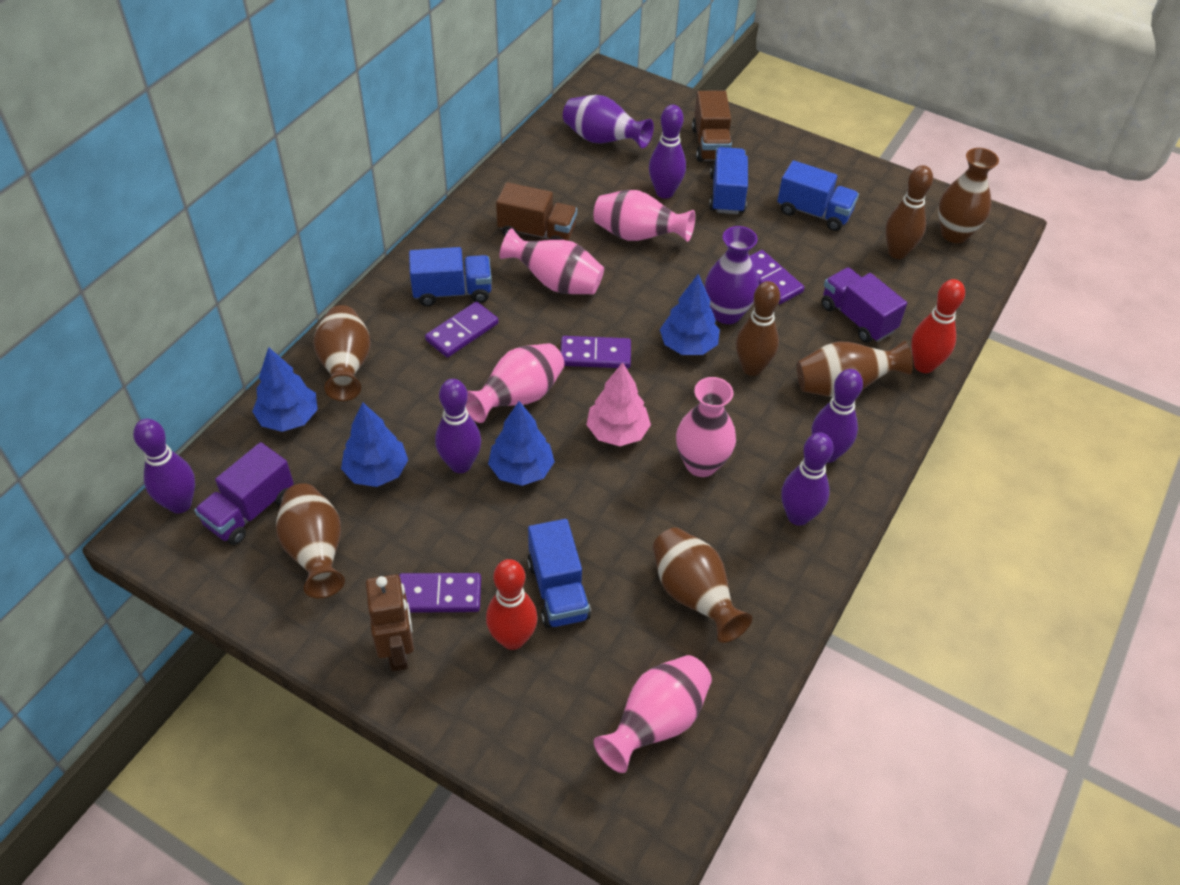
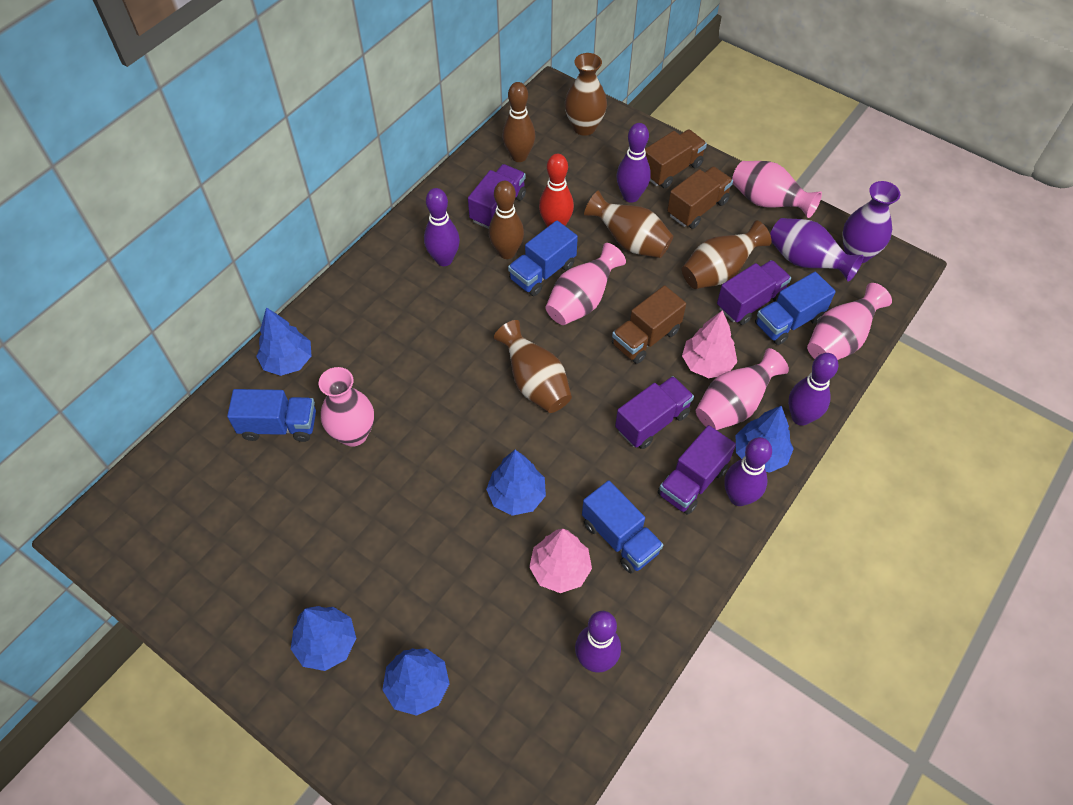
blue tree: [252,347,318,432] [341,402,408,487] [488,401,555,486] [660,274,720,355] = 4 -> [256,307,311,376] [291,606,356,671] [382,648,450,716] [486,450,546,516] [736,406,794,473] = 5
brown robot: [366,574,414,671] = 1 -> none = 0
brown truck: [496,182,577,241] [692,91,732,162] = 2 -> [612,285,686,364] [645,129,707,188] [667,167,733,229] = 3
brown vase: [276,483,345,598] [313,305,371,401] [653,528,752,643] [797,341,913,397] [938,148,999,243] = 5 -> [494,320,572,413] [565,53,607,136] [584,190,673,258] [682,220,772,289] = 4
pink tree: [586,362,651,446] = 1 -> [529,529,592,593] [682,310,737,378] = 2
purple domino: [399,573,481,613] [425,302,498,357] [561,336,631,368] [749,250,804,304] = 4 -> none = 0
purple truck: [194,442,294,545] [821,267,907,343] = 2 -> [468,164,526,229] [615,376,694,449] [658,425,736,515] [717,260,791,325] = 4
red bowling pin: [486,559,537,650] [911,279,965,373] = 2 -> [539,154,574,227] = 1

